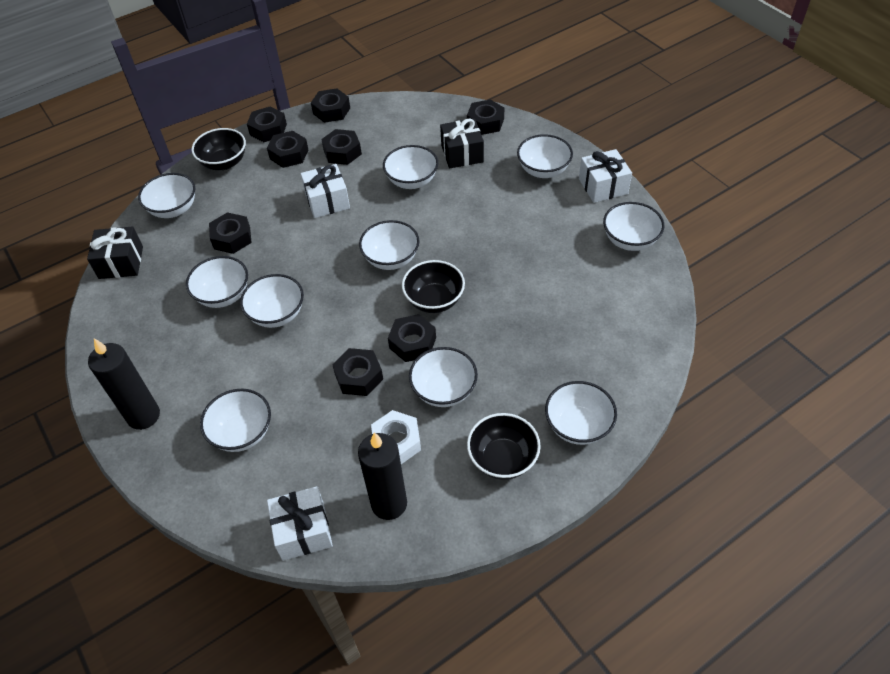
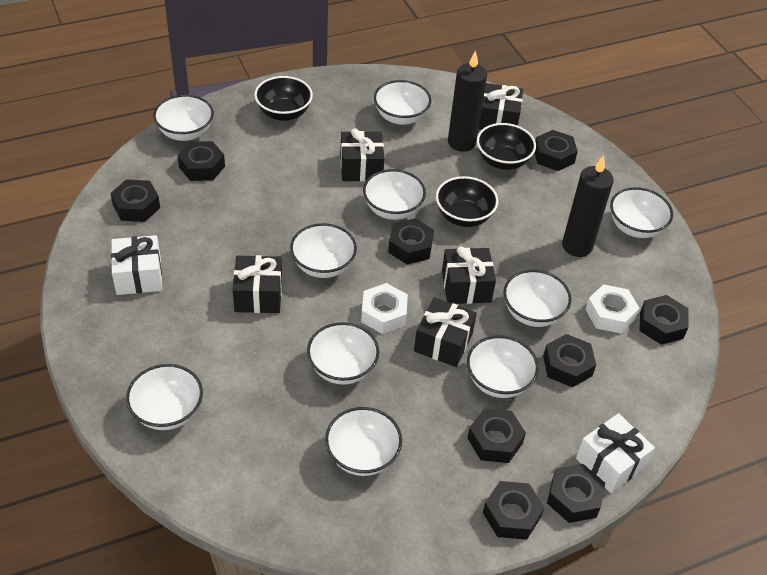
black gift: [87,226,143,279] [440,118,484,168] = 2 -> [233,255,282,313] [340,128,384,181] [414,297,477,367] [442,246,496,304] [479,83,523,130] = 5
black nut: [209,212,252,254] [247,107,287,142] [267,131,308,168] [311,88,350,123] [321,129,362,165] [332,348,383,396] [388,314,436,362] [467,99,504,135] = 8 -> [110,179,160,222] [178,141,225,181] [388,218,434,264] [467,408,526,463] [483,481,545,540] [535,130,578,171] [543,334,596,387] [547,464,605,523] [639,295,688,345] = 9
white gift: [267,486,333,561] [301,164,350,218] [579,149,632,203] = 3 -> [111,235,162,295] [576,413,655,493] = 2
white nut: [371,410,421,464] = 1 -> [361,283,408,334] [585,284,639,333] = 2

